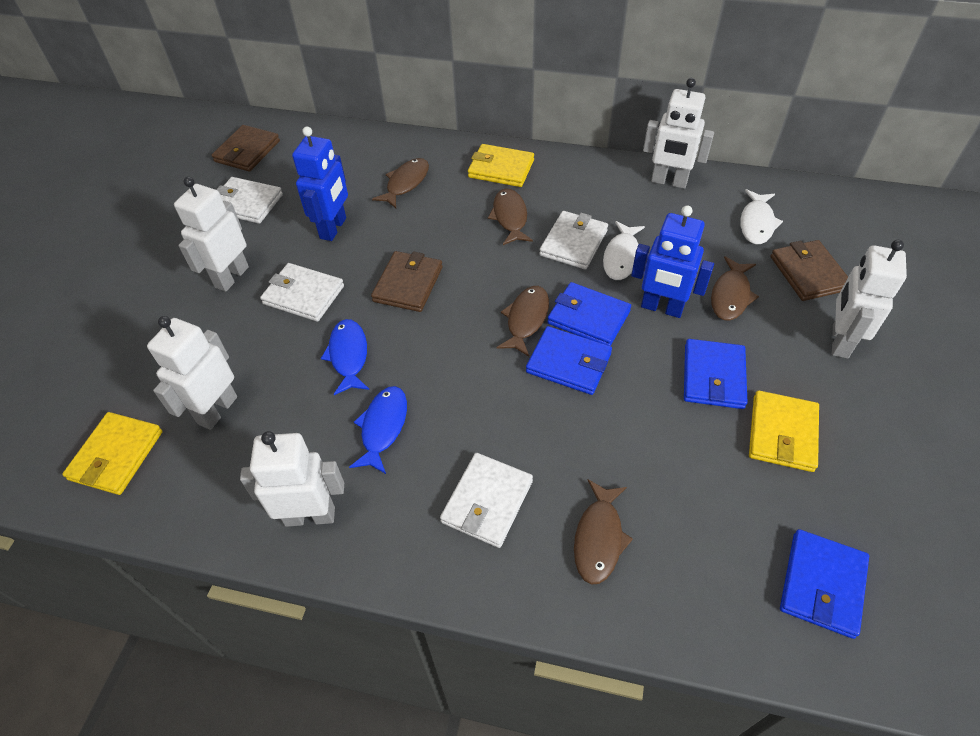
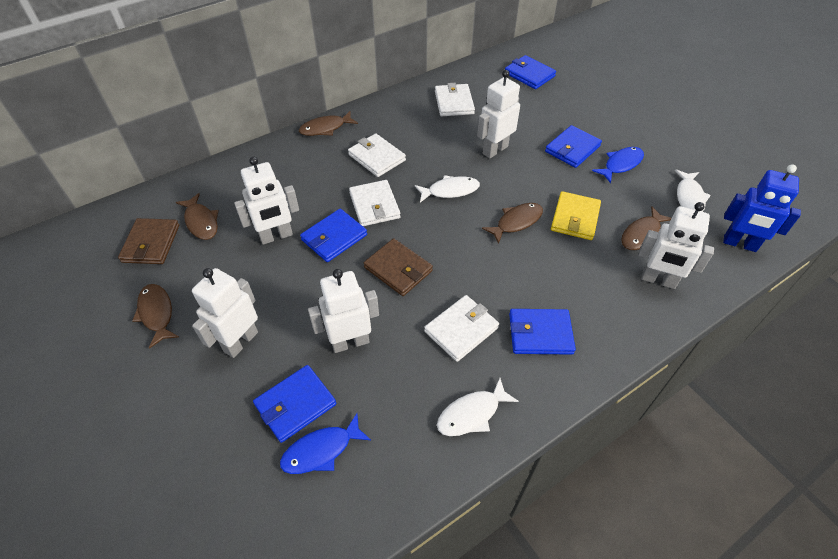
blue robot: [292,126,348,241] [631,205,714,318] = 2 -> [723,164,801,252] = 1
blue wallet: [526,326,612,395] [547,282,631,346] [684,339,748,409] [780,529,869,639] = 4 -> [253,365,336,443] [300,209,367,262] [505,55,556,89] [509,309,576,355] [545,125,602,168] = 5
brown wallet: [212,125,280,172] [371,251,443,312] [770,240,848,301] = 3 -> [118,218,179,264] [364,238,433,296] = 2
white fish: [603,221,645,280] [740,189,783,244] = 2 -> [415,175,480,202] [437,378,519,436] [675,169,711,212] = 3
yellow wallet: [62,412,163,495] [468,144,534,187] [749,390,819,472] = 3 -> [551,191,601,240] = 1

